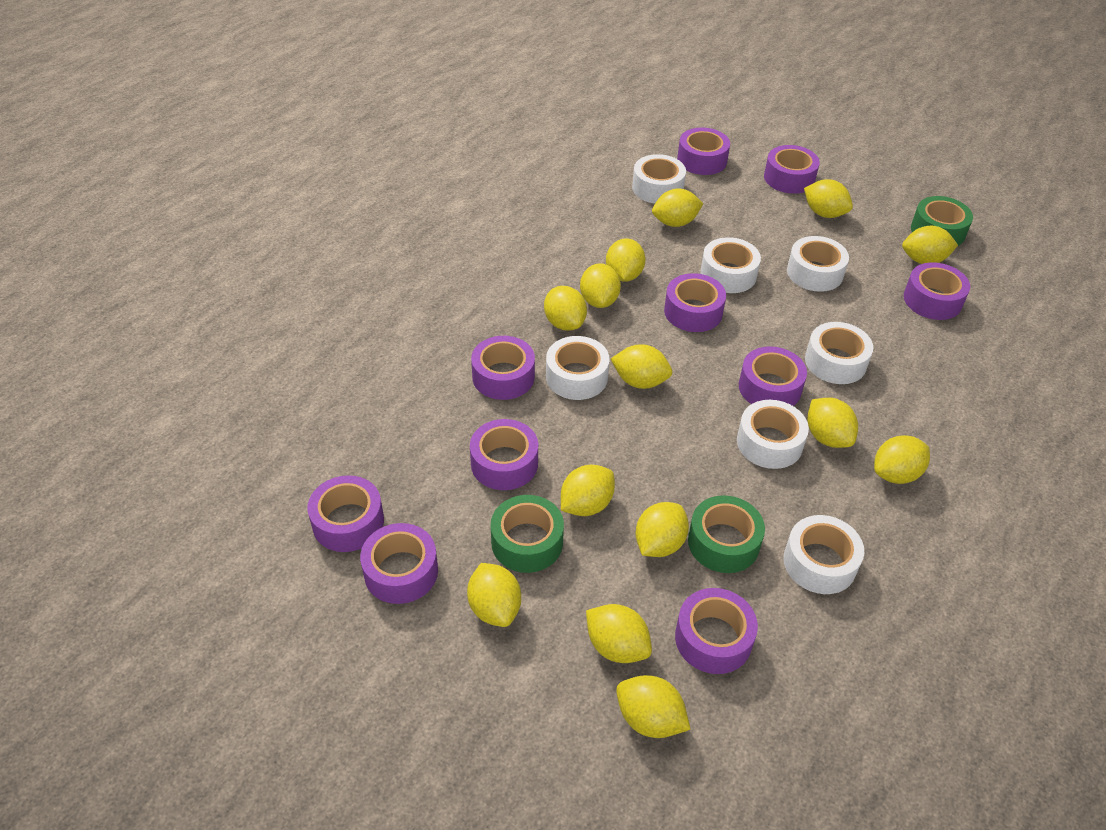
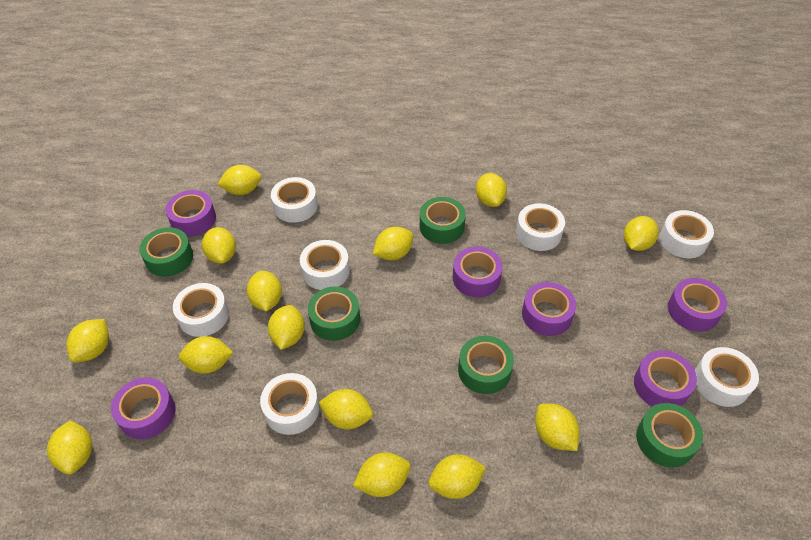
green tape: [491,495,564,573] [688,495,765,573] [911,196,973,246] = 3 -> [139,227,193,277] [308,287,360,341] [420,197,466,244] [458,336,514,394] [636,403,703,468] = 5
purple tape: [308,475,384,552] [360,523,438,604] [470,419,538,490] [471,336,535,400] [664,273,726,332] [675,588,758,674] [677,128,730,175] [739,346,807,406] [764,145,820,194] [904,262,970,320] = 10 -> [111,377,175,439] [166,190,216,236] [453,246,503,297] [522,282,576,336] [634,350,697,407] [668,278,727,332] = 6

